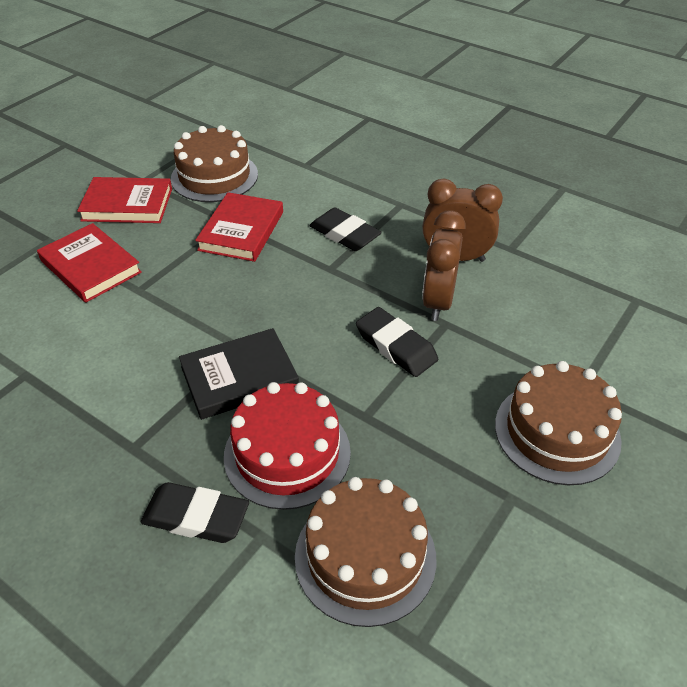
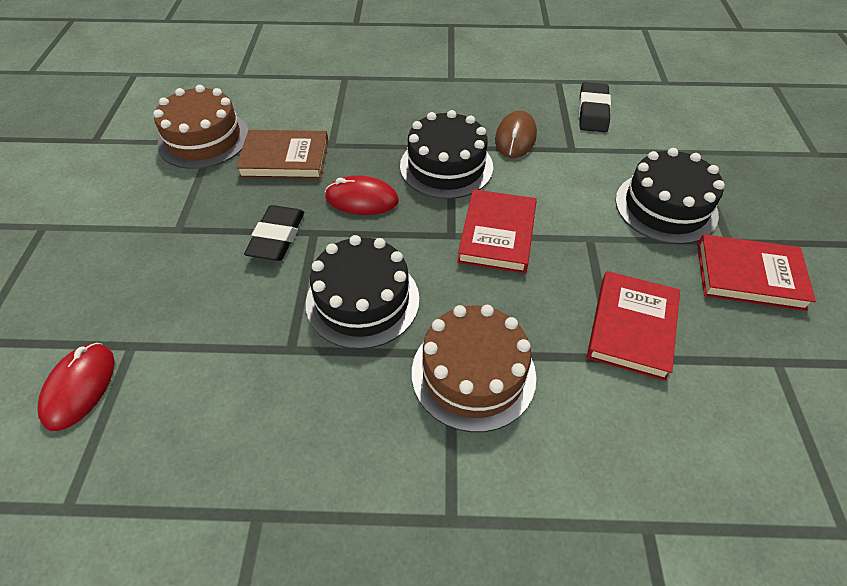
black book: [179,328,299,420] = 1 -> none = 0
black cake: none = 0 -> [306,235,419,349] [400,110,493,199] [615,148,725,244] = 3
black eraser: [141,482,249,543] [309,207,382,251] [356,307,438,377] = 3 -> [244,205,304,261] [579,82,611,132] = 2
brown book: none = 0 -> [236,130,328,179] = 1
brown cake: [171,125,258,202] [295,477,436,627] [495,361,622,485] = 3 -> [153,85,248,169] [412,305,536,432] = 2
brown clock: [422,179,503,262] [422,210,466,321] = 2 -> none = 0
brown mouse: none = 0 -> [495,110,537,158] = 1
red cake: [224,382,351,510] = 1 -> none = 0
red mouse: none = 0 -> [37,343,115,431] [325,175,399,215] = 2

